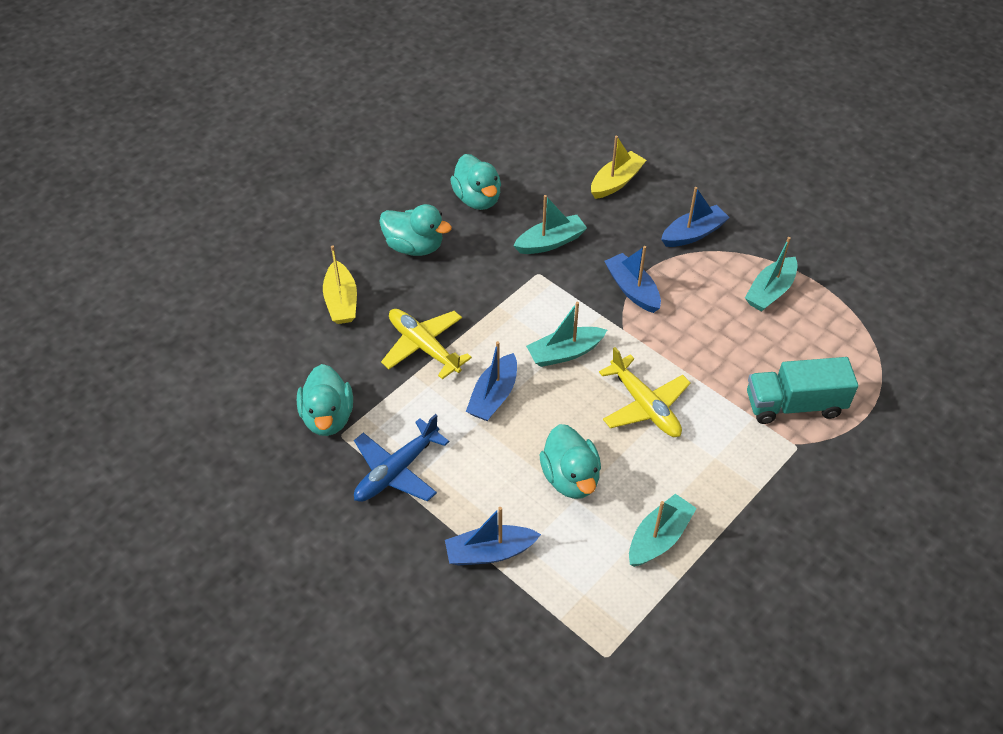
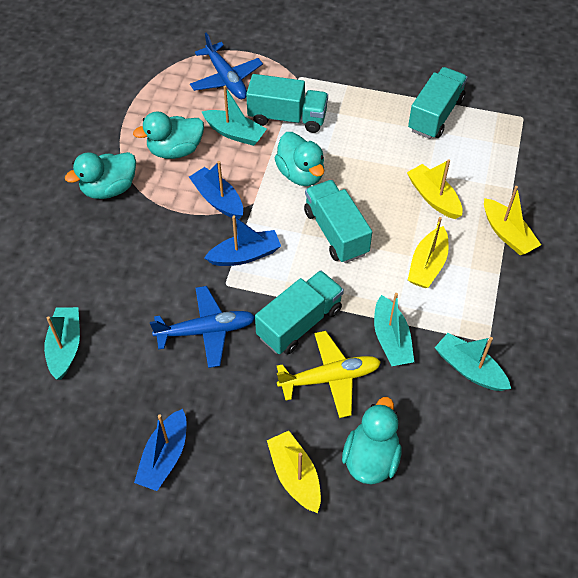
blue boat: [445,507,541,566] [466,341,517,421] [604,246,661,313] [661,187,730,247] = 4 -> [134,409,187,491] [189,161,243,219] [204,216,281,266] = 3
blue plane: [354,414,449,502] = 1 -> [150,286,255,368] [190,32,263,99] = 2
turquoise truck: [747,357,858,424] = 1 -> [246,74,328,133] [255,270,344,354] [304,180,372,263] [408,67,468,139] = 4
yellow boat: [323,245,357,324] [591,136,646,199] = 2 -> [267,431,321,513] [407,159,463,219] [408,217,449,288] [484,186,541,255] = 4
yellow plane: [381,309,472,379] [599,347,691,437] = 2 -> [277,331,381,418] = 1

